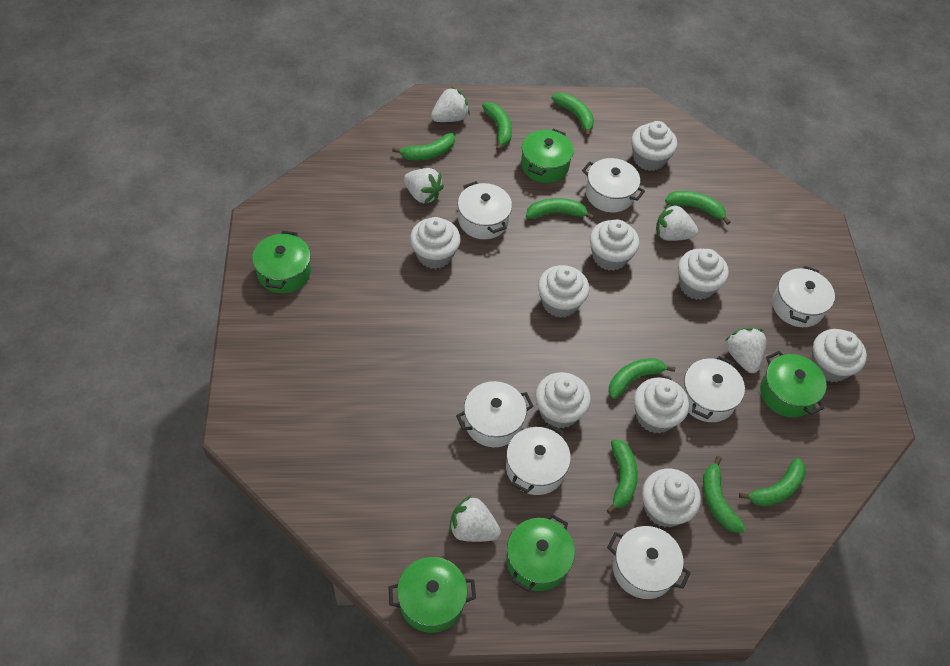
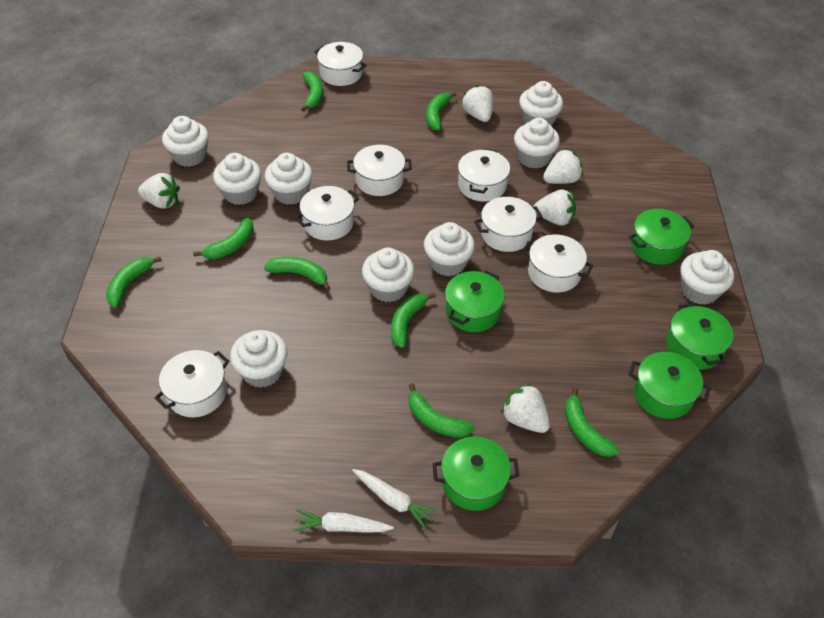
green banana: [392,133,455,161] [482,102,512,151] [526,198,594,220] [551,93,594,137] [607,439,638,514] [609,358,676,399] [665,191,730,225] [703,456,746,532] [739,458,806,507] = 9 -> [106,257,162,308] [193,218,254,259] [264,257,330,291] [301,71,323,112] [391,293,436,348] [409,383,475,438] [426,92,457,131] [565,387,619,457] = 8
white carrot: none = 0 -> [293,509,394,533] [352,469,438,530] = 2

